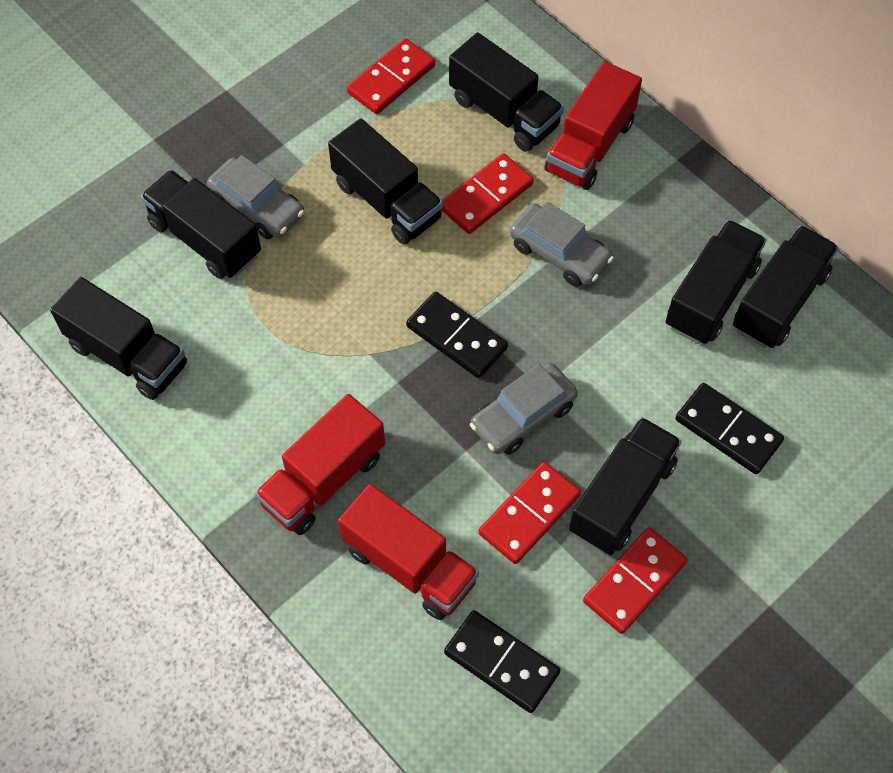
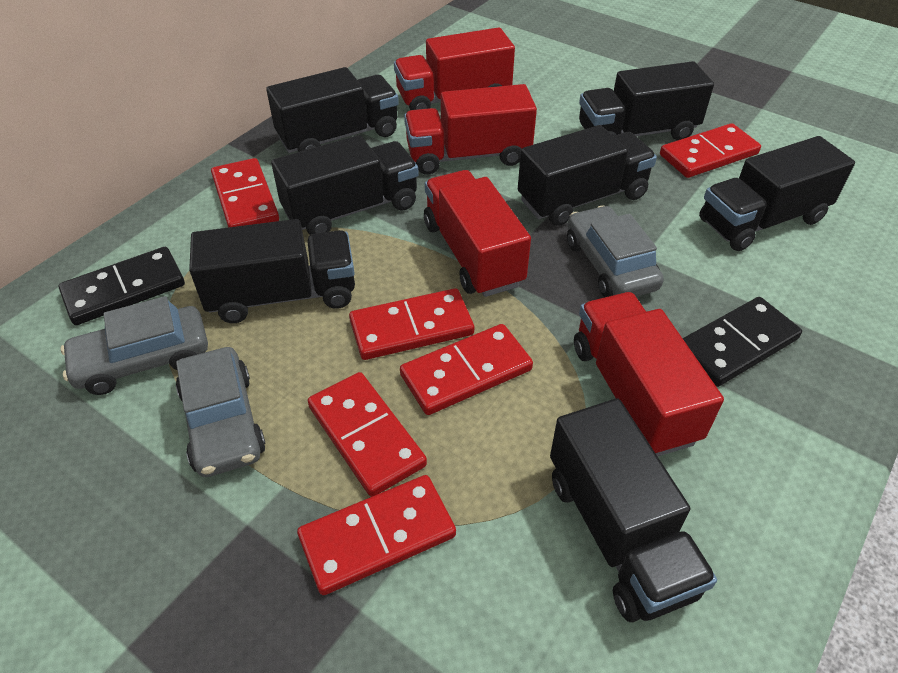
black domino: [406,292,508,378] [444,610,560,713] [675,383,784,474] = 3 -> [58,247,185,325] [683,297,802,387] = 2
red domino: [347,38,435,114] [441,153,534,234] [478,462,581,564] [583,528,688,634] = 4 -> [211,158,279,227] [297,475,456,595] [308,372,427,497] [349,288,474,360] [400,324,533,415] [660,123,761,178] = 6
red truck: [255,394,385,535] [338,484,479,620] [545,61,642,190] = 3 -> [394,27,515,110] [404,84,537,175] [424,170,531,297] [574,292,724,456] = 4

